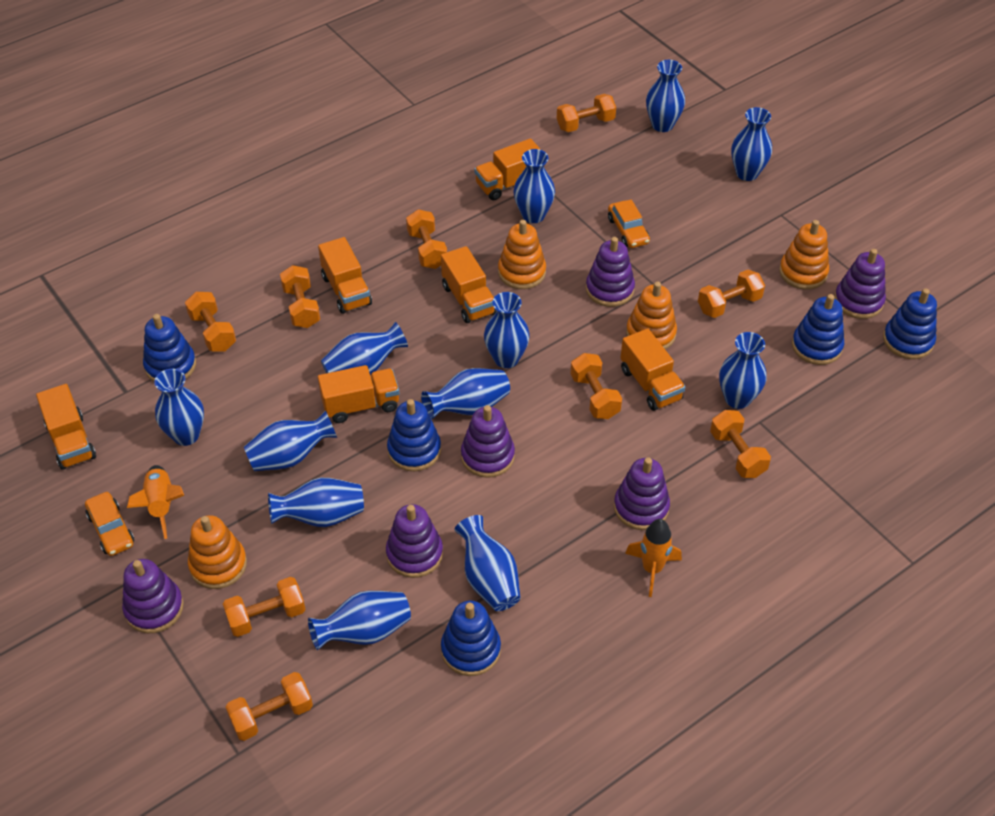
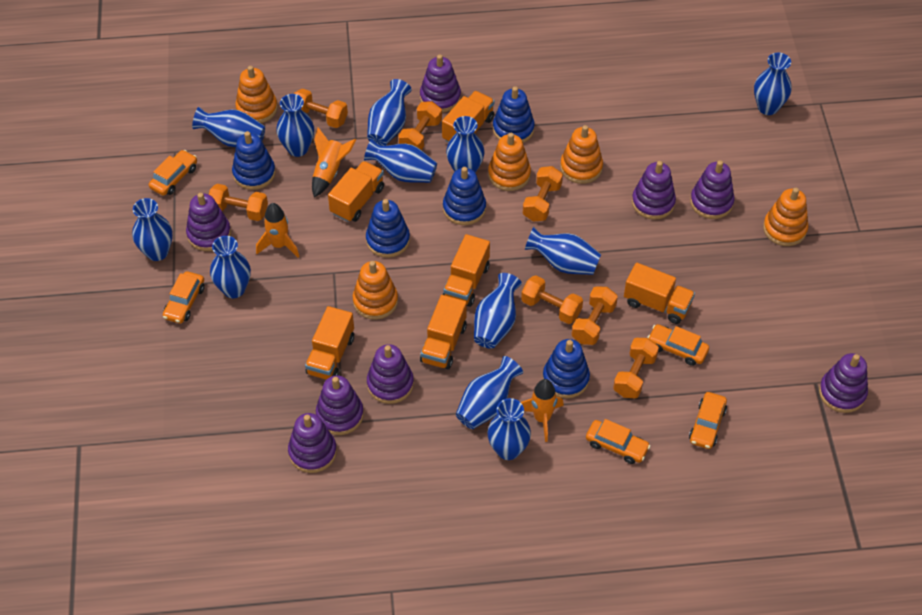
orange car: [85,492,134,556] [608,200,650,248] = 2 -> [149,150,197,196] [163,271,205,324] [586,419,650,464] [647,324,709,366] [689,392,727,449] = 5
orange dumbbell: [185,292,236,351] [223,577,305,637] [226,672,313,741] [280,265,320,328] [406,209,447,269] [557,94,616,132] [570,353,622,419] [698,270,765,318] [710,410,771,478] = 9 -> [209,184,268,221] [294,88,348,128] [399,101,442,150] [521,275,583,324] [523,166,563,222] [572,286,618,345] [613,338,659,398] = 7
orange rocket: [127,465,184,539] [625,519,682,597] = 2 -> [256,203,299,257] [312,127,356,197] [521,379,564,442] = 3
orange stacking toy: [188,515,247,589] [498,220,546,289] [626,282,677,349] [779,220,829,290] = 4 -> [235,66,278,123] [353,261,398,320] [488,133,531,191] [560,125,603,184] [763,188,808,246] = 5
purple stacking toy: [122,559,184,633] [386,504,443,578] [461,405,515,478] [586,237,635,307] [614,457,670,530] [834,249,886,319] = 6 -> [186,193,231,251] [288,413,337,473] [316,375,364,435] [367,344,414,404] [420,54,461,113] [632,161,676,220] [690,160,734,219] [819,353,868,413] = 8

